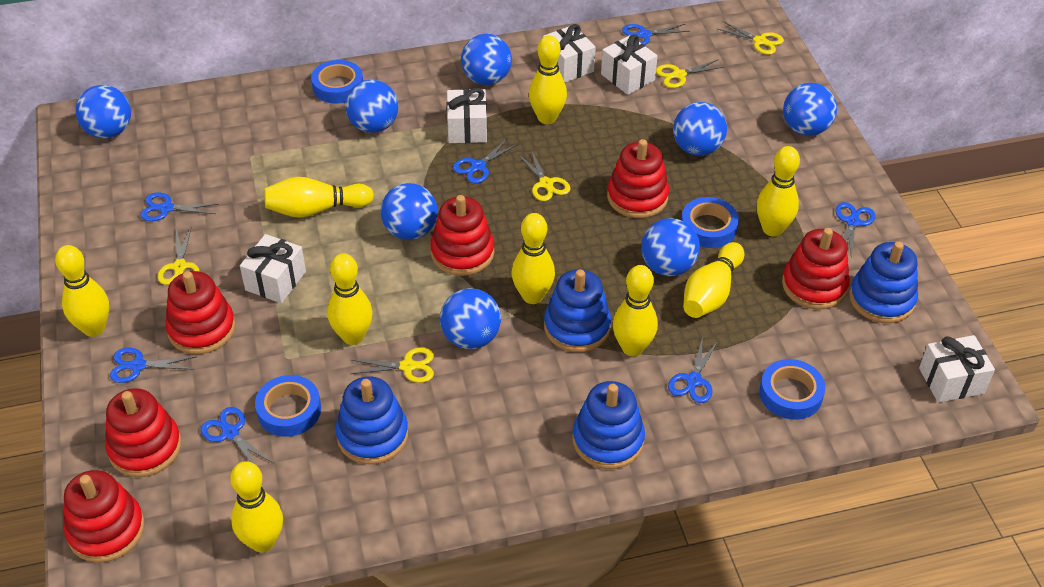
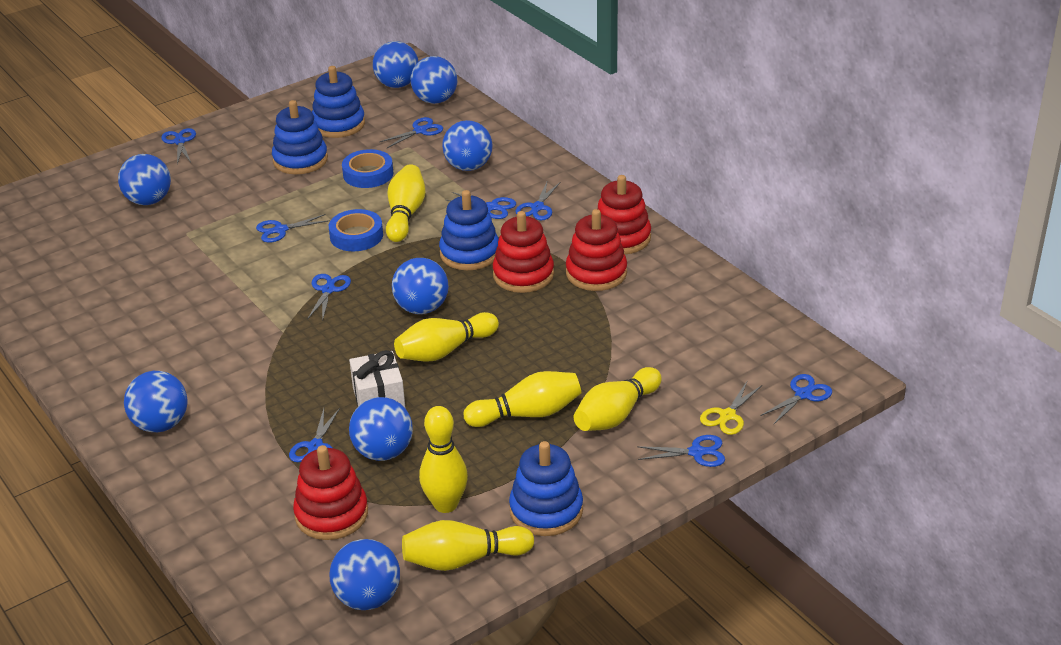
blue scissors: [110,348,197,383] [140,193,218,221] [201,407,273,464] [453,138,518,184] [622,24,690,45] [668,336,719,403] [835,202,876,258] = 7 -> [161,128,196,164] [256,214,330,243] [289,408,340,462] [307,274,351,321] [380,117,443,148] [446,192,516,219] [515,182,561,220] [637,435,725,467] [760,374,832,425] = 9
blue tape: [255,375,321,437] [311,60,363,104] [681,197,739,248] [759,359,826,420] = 4 -> [329,209,383,251] [342,149,393,188] = 2
red stacking toy: [64,470,145,563] [105,388,181,477] [165,271,235,354] [430,195,494,276] [607,139,669,218] [782,228,850,309] = 6 -> [293,445,368,540] [493,211,554,293] [566,209,627,291] [597,175,651,254] = 4
white gift: [240,234,306,303] [447,88,487,143] [543,24,596,82] [601,34,658,95] [919,335,995,403] = 5 -> [349,350,405,407] = 1
yellow bowling pin: [55,245,109,337] [230,461,283,552] [264,177,374,218] [327,253,373,345] [512,213,555,304] [529,35,567,124] [613,265,658,356] [683,242,744,318] [757,146,800,237] = 9 -> [386,164,425,242] [394,312,499,362] [402,520,534,571] [419,406,468,513] [464,371,581,427] [574,367,662,431] = 6
yellow scissors: [158,228,200,285] [351,347,434,383] [518,150,570,201] [656,60,724,88] [717,21,784,55] = 5 -> [700,381,762,435] = 1

